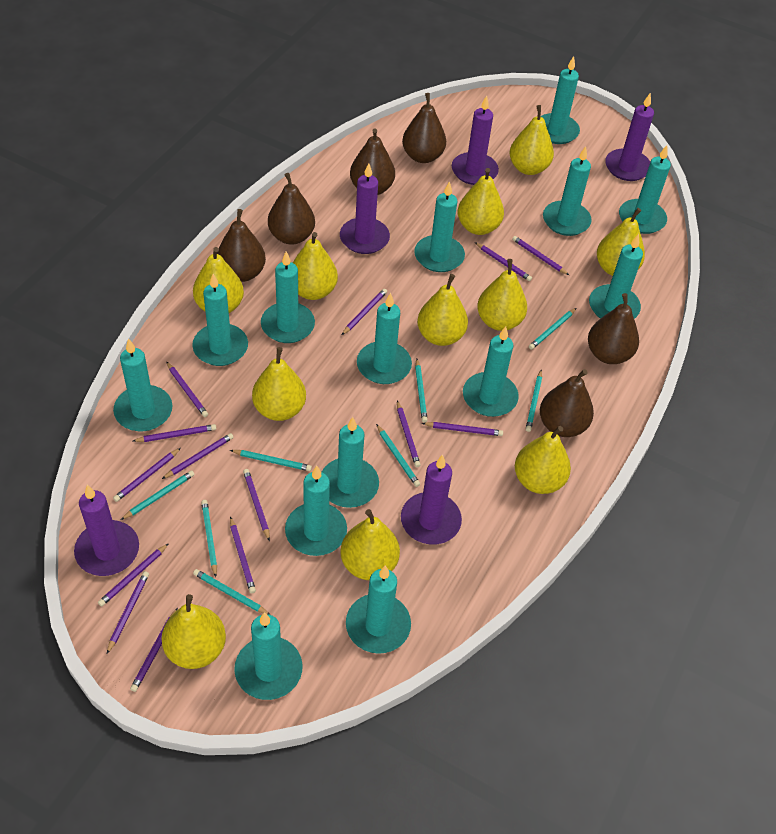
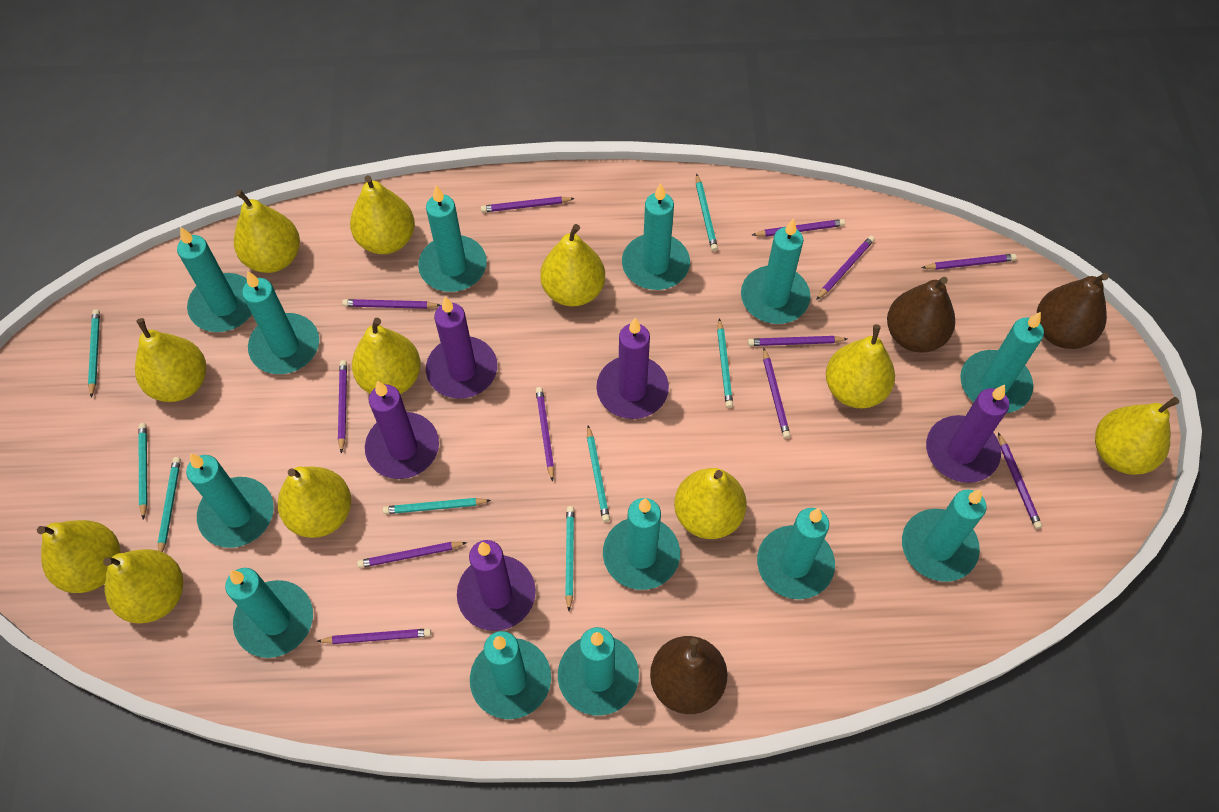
brown pear: [217,209,266,282] [268,173,315,245] [350,128,395,195] [402,93,446,163] [540,369,594,437] [588,293,639,364] = 6 -> [650,636,728,714] [887,277,955,353] [1037,273,1109,349] = 3
purple pencil: [98,543,169,606] [107,571,149,654] [113,448,181,502] [130,608,178,692] [133,424,216,442] [162,433,233,479] [166,361,208,417] [230,516,256,593] [243,469,270,541] [342,289,387,335] [397,401,421,467] [422,422,503,436] [475,242,532,281] [512,236,569,275] = 14 -> [317,628,431,644] [338,360,347,454] [342,299,441,309] [357,542,467,568] [481,197,575,212] [536,387,554,482] [748,336,847,346] [752,219,845,237] [763,348,790,438] [816,236,875,300] [921,254,1017,270] [998,432,1042,529] = 12
turquoise candle: [113,338,172,431] [192,274,248,366] [234,612,303,700] [261,251,315,343] [285,466,347,556] [322,417,379,508] [346,565,411,654] [357,293,412,384] [414,181,465,272] [463,326,519,417] [540,56,580,144] [543,146,592,236] [589,234,643,319] [619,145,671,234] = 14 -> [177,227,252,332] [186,453,274,548] [225,568,313,658] [242,271,319,374] [418,185,487,292] [470,631,551,719] [558,627,639,716] [603,498,680,590] [622,183,690,290] [741,218,810,324] [757,508,835,599] [902,489,986,582] [960,312,1044,413] = 13

